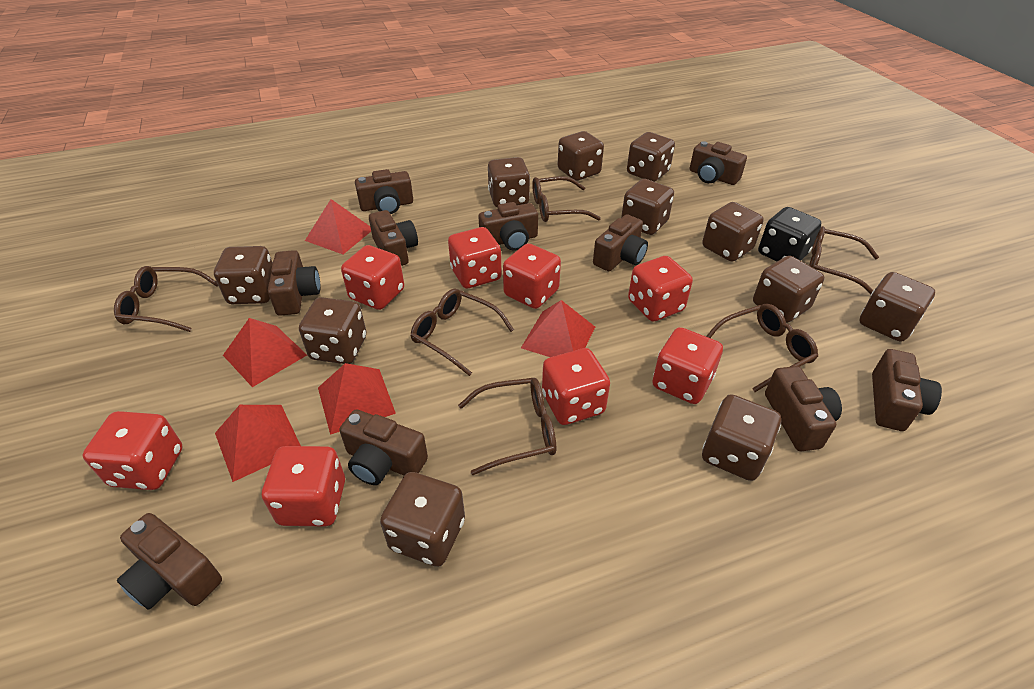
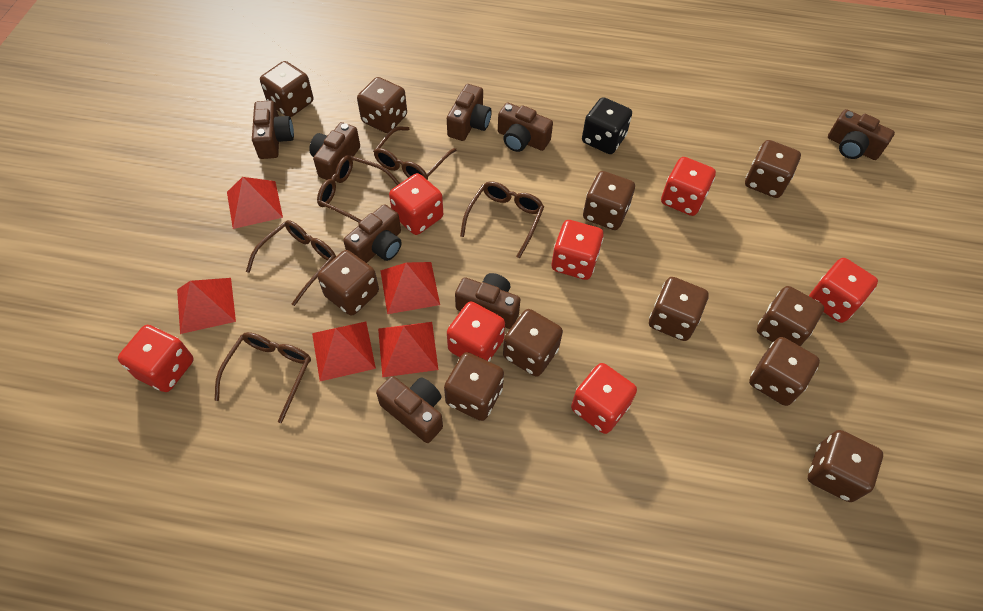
brown camera: [117,513,222,610] [268,250,320,316] [339,410,428,485] [355,169,413,214] [369,210,418,266] [479,202,538,251] [593,214,648,271] [690,141,747,185] [765,366,842,451] [872,349,942,431] = 10 -> [252,100,294,159] [309,122,360,181] [343,204,402,263] [376,376,443,443] [447,84,492,141] [455,273,521,329] [498,103,553,152] [828,109,895,160] = 8
brown glasses: [114,266,218,332] [410,289,514,376] [458,378,556,475] [532,176,601,222] [706,304,818,392] [809,226,879,294] = 6 -> [214,332,311,423] [246,220,336,306] [317,155,400,223] [373,126,457,180] [460,182,544,259] = 5
red dice: [83,411,183,490] [262,446,345,526] [341,245,404,310] [448,227,502,288] [503,243,561,309] [542,348,610,425] [628,256,693,322] [652,327,723,404] = 8 -> [118,325,194,392] [389,173,443,235] [447,301,505,362] [552,220,604,280] [571,363,637,434] [661,157,716,216] [809,258,878,323] = 7

